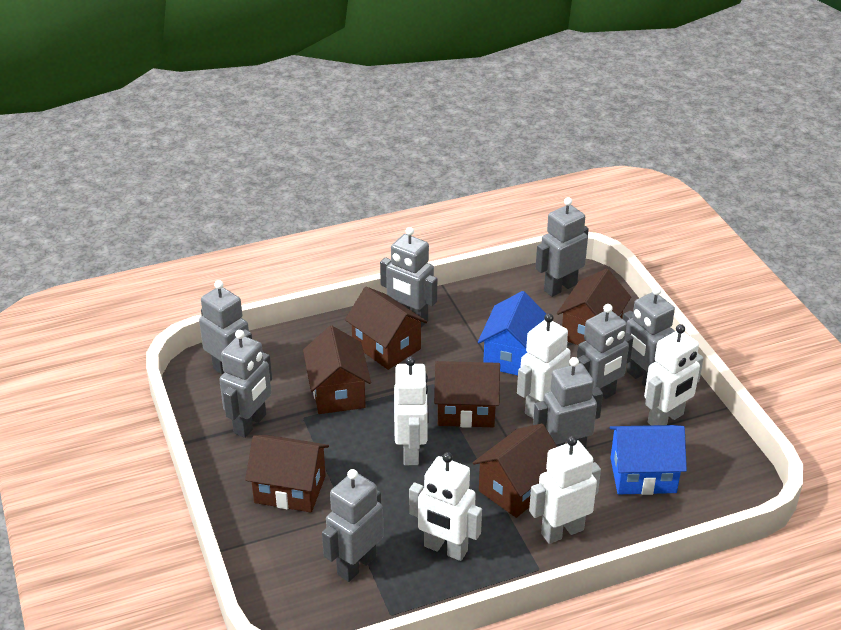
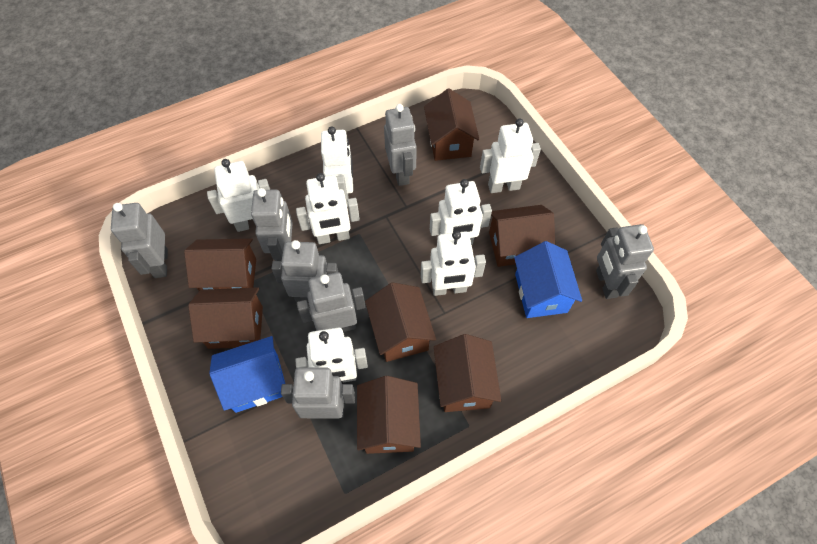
brown house: [245,435,329,512] [303,326,371,414] [345,287,427,370] [434,361,500,428] [473,423,557,518] [557,269,631,345] = 6 -> [184,238,256,291] [188,287,263,349] [357,376,421,454] [365,282,436,362] [424,88,480,161] [434,334,501,412] [489,205,555,267] = 7
grey robot: [199,280,252,374] [219,330,272,438] [322,469,384,582] [380,227,437,328] [533,357,603,448] [535,197,589,297] [577,304,633,399] [623,286,675,387] = 8 -> [111,203,168,278] [251,188,293,261] [271,240,338,302] [281,367,355,418] [297,272,365,332] [384,104,417,186] [596,224,654,299] = 7
white robot: [394,357,429,465] [409,452,482,561] [517,313,571,418] [529,436,601,544] [644,324,704,425] = 5 -> [207,159,270,232] [295,328,368,382] [296,173,360,244] [321,126,353,207] [421,231,486,296] [430,179,492,245] [480,118,541,193] = 7

